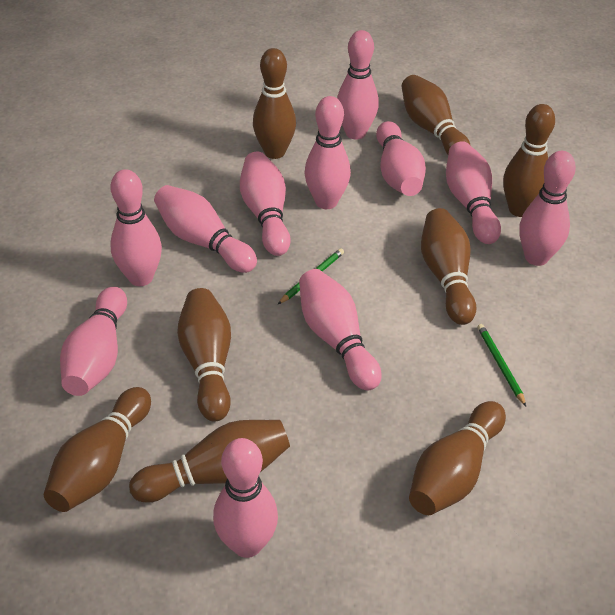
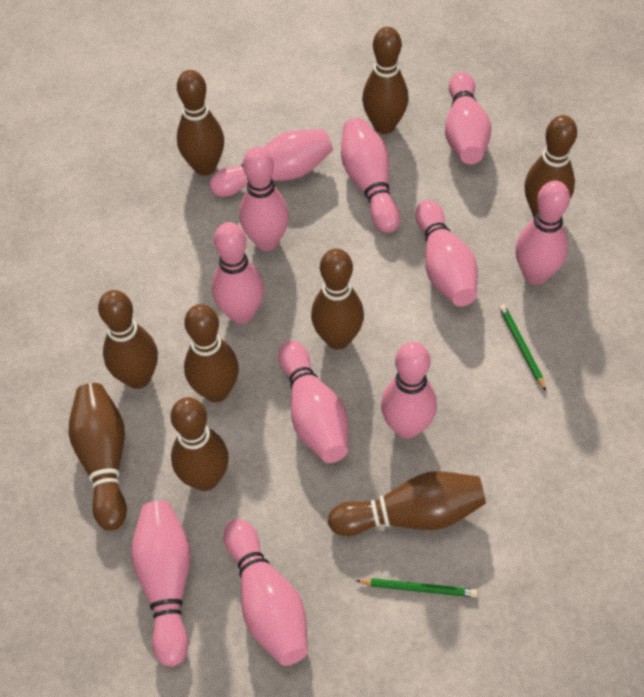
brown bowling pin: [44,387,151,512] [129,420,290,503] [177,288,231,422] [253,48,296,159] [402,75,470,154] [409,401,506,515] [421,208,476,325] [503,104,555,217] = 8 -> [69,383,127,530] [98,290,158,389] [170,397,229,491] [177,70,224,176] [184,304,239,402] [311,249,364,350] [328,471,486,536] [362,27,409,134] [524,115,577,216] = 9

